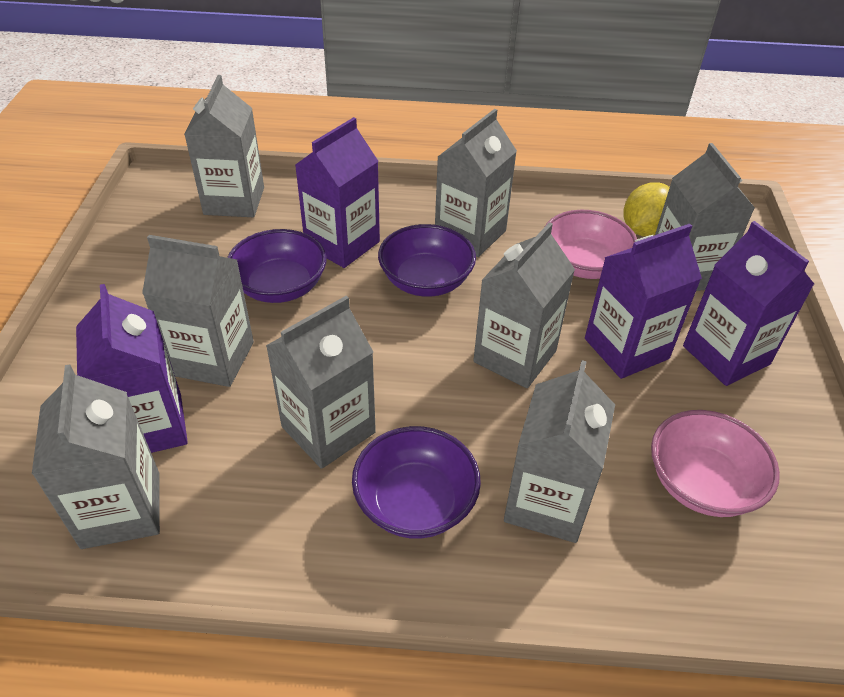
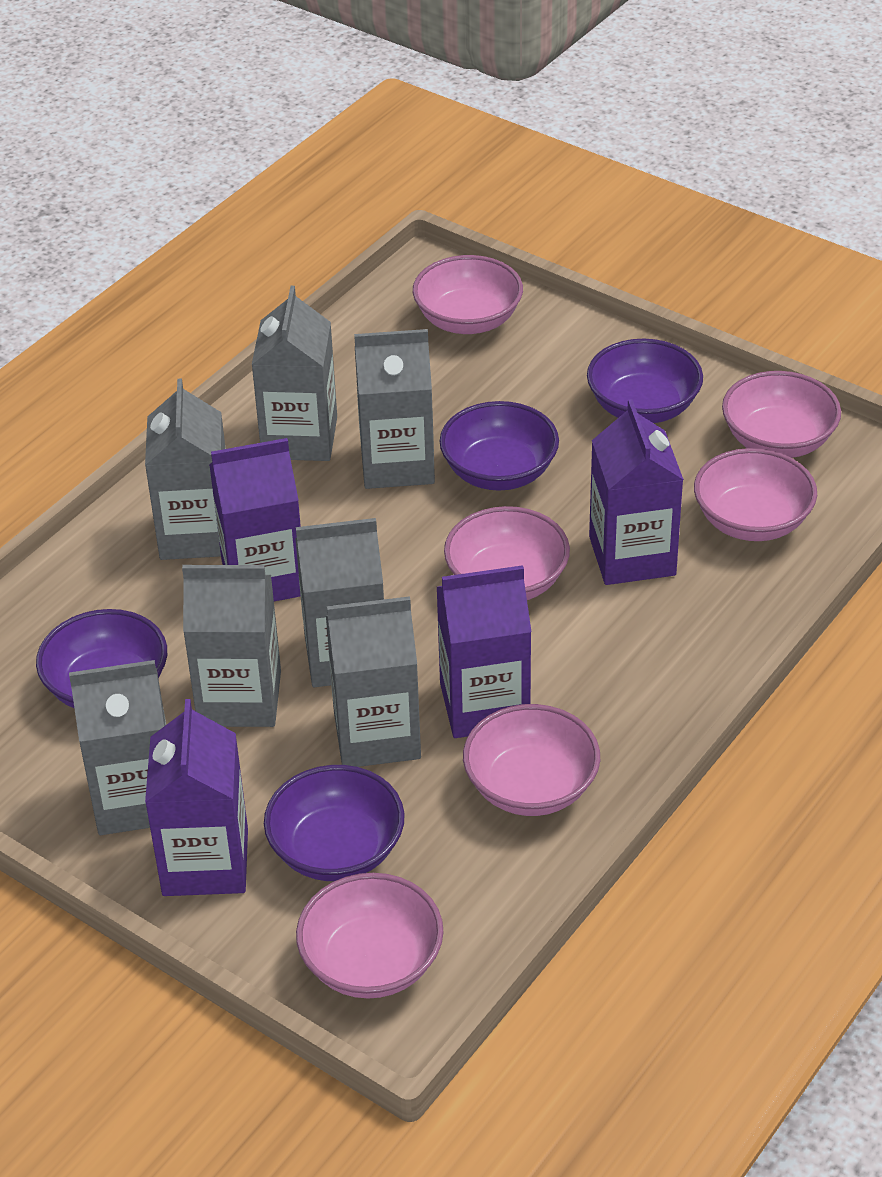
grey carton: [32,364,160,549] [142,235,254,387] [184,75,264,217] [266,296,376,469] [435,109,517,257] [473,222,575,388] [504,360,615,543] [655,143,755,291] = 8 -> [69,660,166,835] [145,378,226,560] [182,565,281,727] [252,286,337,461] [295,518,384,687] [326,596,421,767] [354,329,435,489] = 7
pink bowl: [545,210,637,279] [651,410,780,517] = 2 -> [296,873,444,999] [413,255,523,334] [444,506,570,600] [463,704,600,816] [694,448,817,541] [722,371,841,458] = 6
purple bowl: [227,229,326,303] [352,426,481,539] [378,224,476,297] = 3 -> [36,609,167,708] [264,765,405,881] [440,401,559,491] [587,339,703,423] = 4
yellow lemon: [623,182,670,237] = 1 -> none = 0

